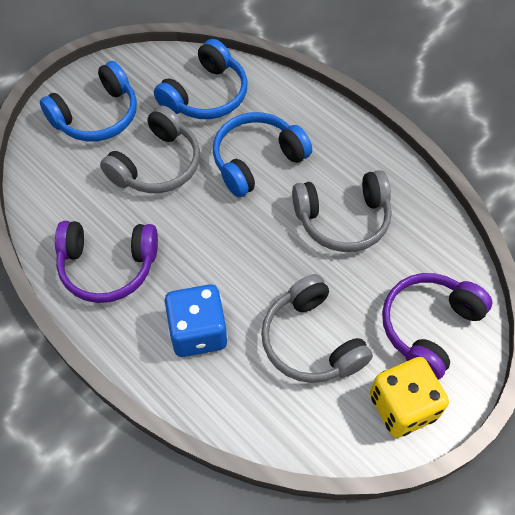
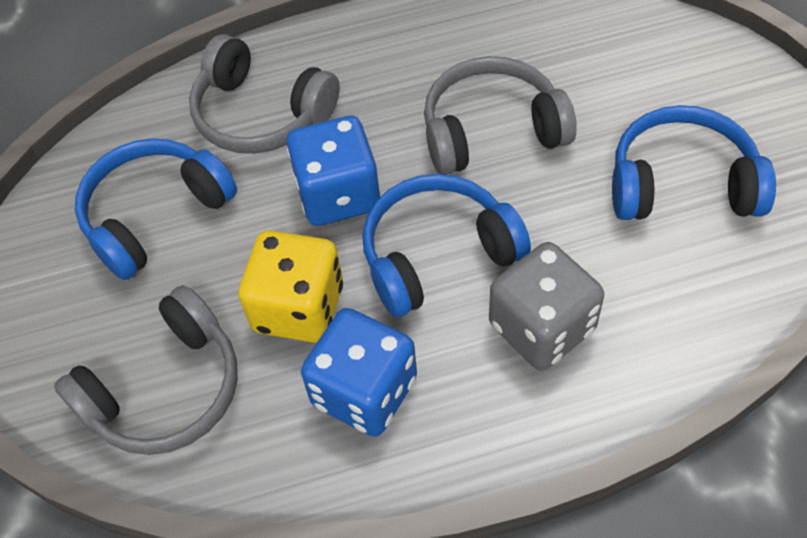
blue dice: [164,284,228,357] = 1 -> [287,116,380,226] [301,308,417,437] = 2
grey dice: none = 0 -> [489,242,604,371] = 1
purple headphones: [55,221,158,303] [382,273,492,380] = 2 -> none = 0

